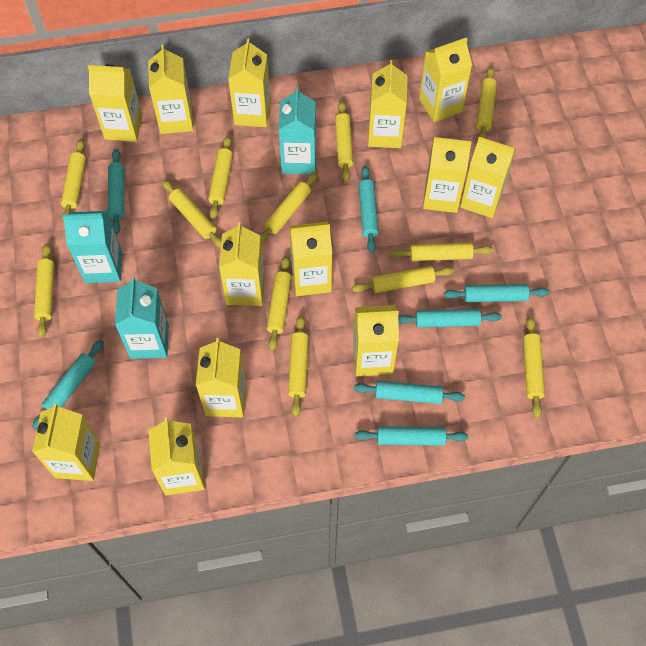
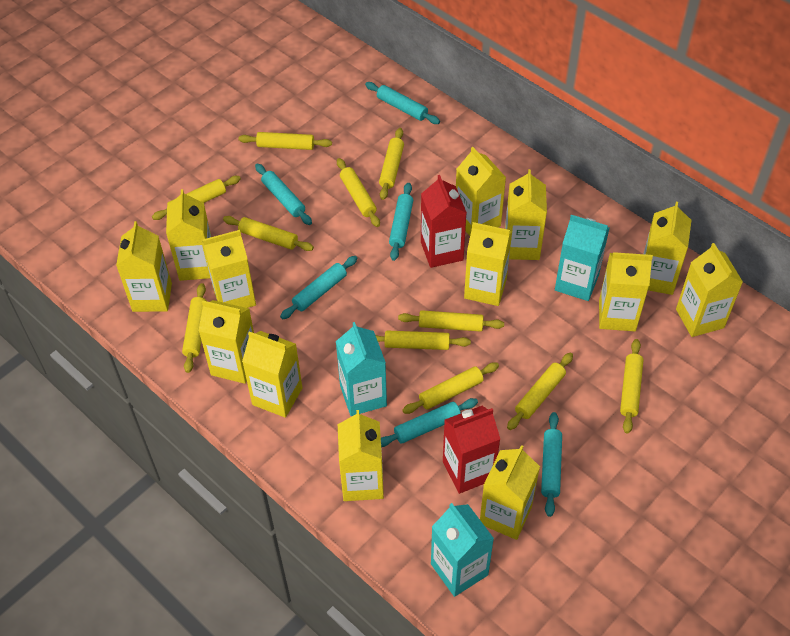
red carton: none = 0 -> [421,175,467,268] [443,406,500,494] = 2
turquoise rolling pin: [32,340,104,429] [108,149,124,234] [354,381,465,404] [355,426,468,446] [359,166,379,253] [398,309,502,328] [444,284,549,302] = 7 -> [255,164,312,225] [280,256,357,319] [365,82,440,124] [381,398,478,447] [389,183,413,261] [541,412,562,517] = 6
yellow rolling pin: [34,244,55,338] [61,139,86,222] [162,180,222,248] [208,136,233,219] [260,172,318,244] [267,256,292,351] [288,315,309,417] [335,101,353,182] [352,266,454,293] [390,242,493,261] [476,67,497,139] [523,316,545,418] = 12 -> [152,176,241,220] [182,283,207,373] [223,216,314,251] [238,132,332,150] [337,158,380,227] [375,331,471,350] [379,128,404,200] [398,310,504,332] [402,362,499,414] [507,353,573,430] [620,339,644,434] = 11

